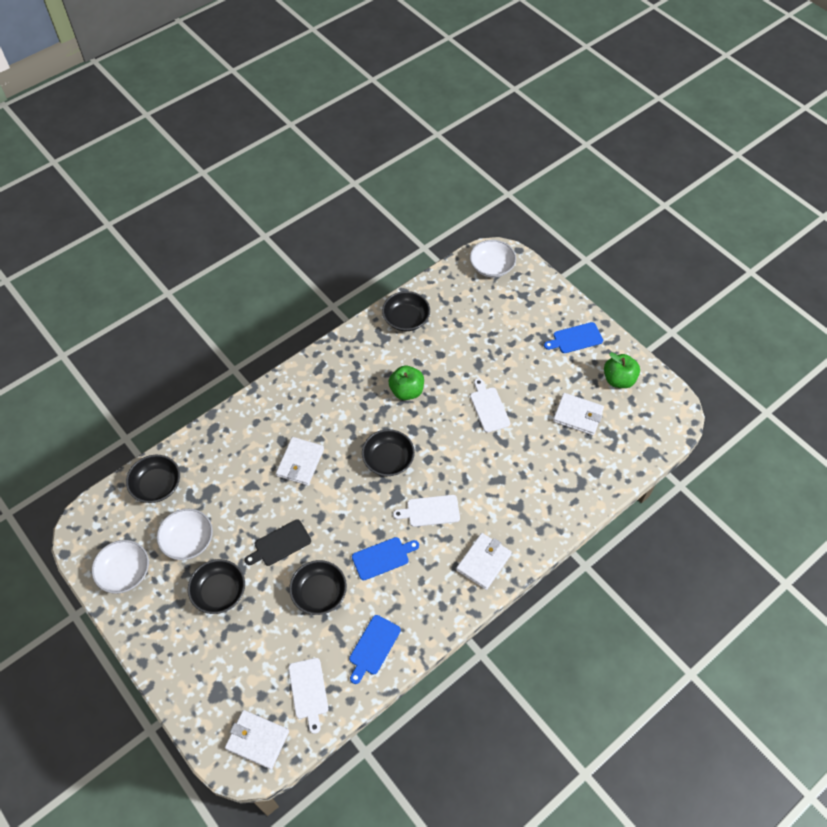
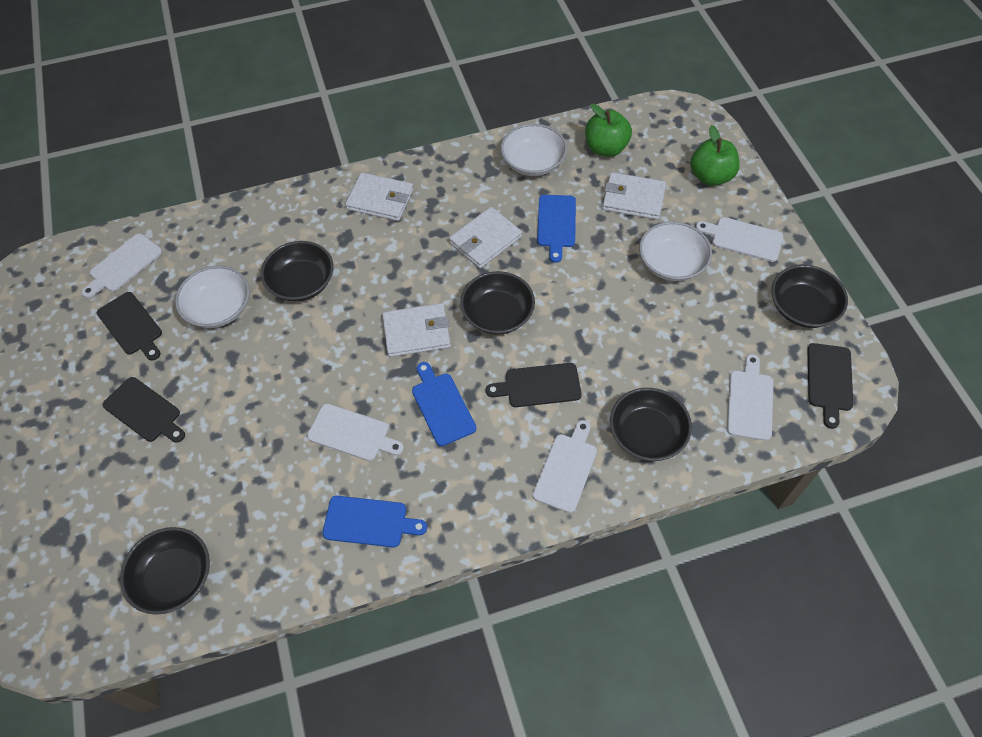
black cutting board: [245,519,311,566] = 1 -> [97,292,162,361] [102,377,185,443] [486,363,582,407] [808,343,853,429] = 4
white cutting board: [288,658,328,734] [393,495,460,527] [470,378,510,433] = 3 -> [82,234,162,298] [307,404,404,461] [533,420,597,513] [696,217,783,262] [727,354,773,441] = 5

